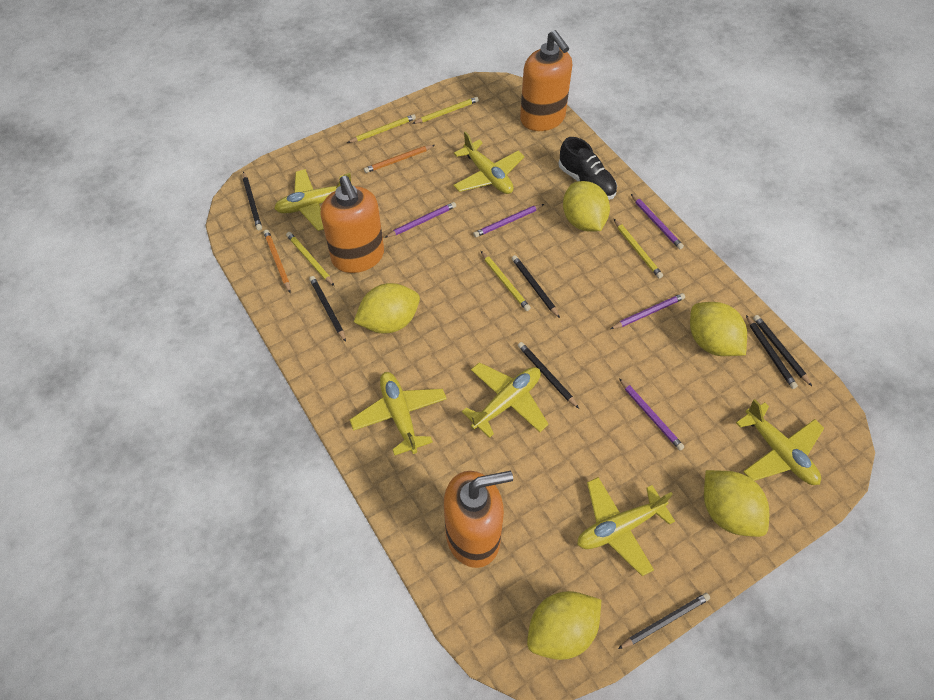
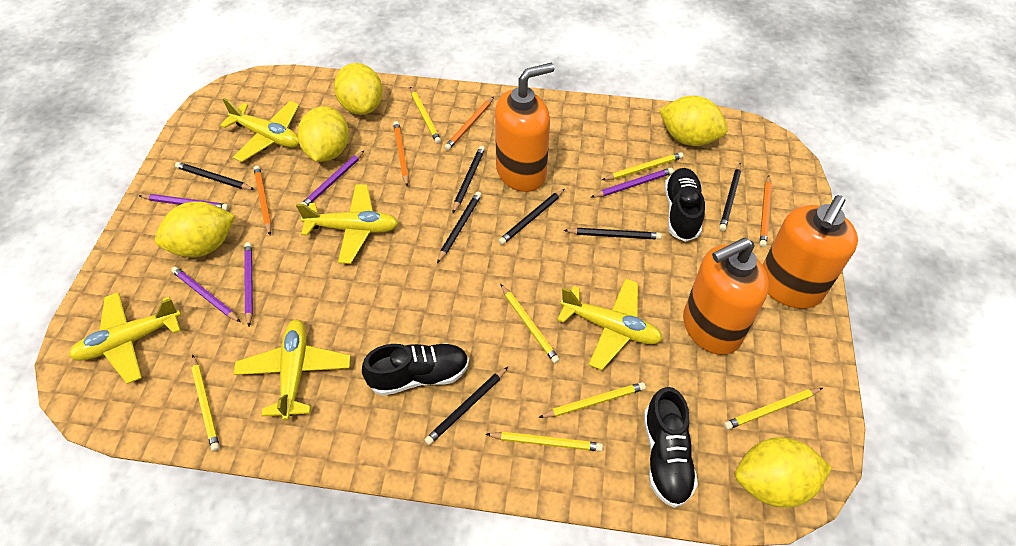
black shoe: [559,137,617,200] = 1 -> [362,343,469,396] [644,387,698,508] [665,168,705,242] = 3
orange pencil: [263,230,291,293] [364,145,435,173] = 2 -> [254,165,272,235] [393,121,409,186] [444,97,494,151] [760,175,772,247] = 4
yellow pencil: [286,232,334,286] [347,114,416,143] [412,97,479,124] [481,251,531,311] [614,219,663,279] = 5 -> [191,355,220,451] [410,87,441,144] [486,432,603,452] [500,284,560,364] [538,382,646,418] [602,152,684,180] [724,388,823,430] = 7
yellow plane: [274,169,351,231] [350,372,447,456] [453,131,525,194] [462,362,549,438] [577,477,675,576] [736,399,824,485] = 6 -> [69,292,181,384] [220,98,299,162] [233,319,350,421] [296,184,399,264] [557,278,663,370] = 5

